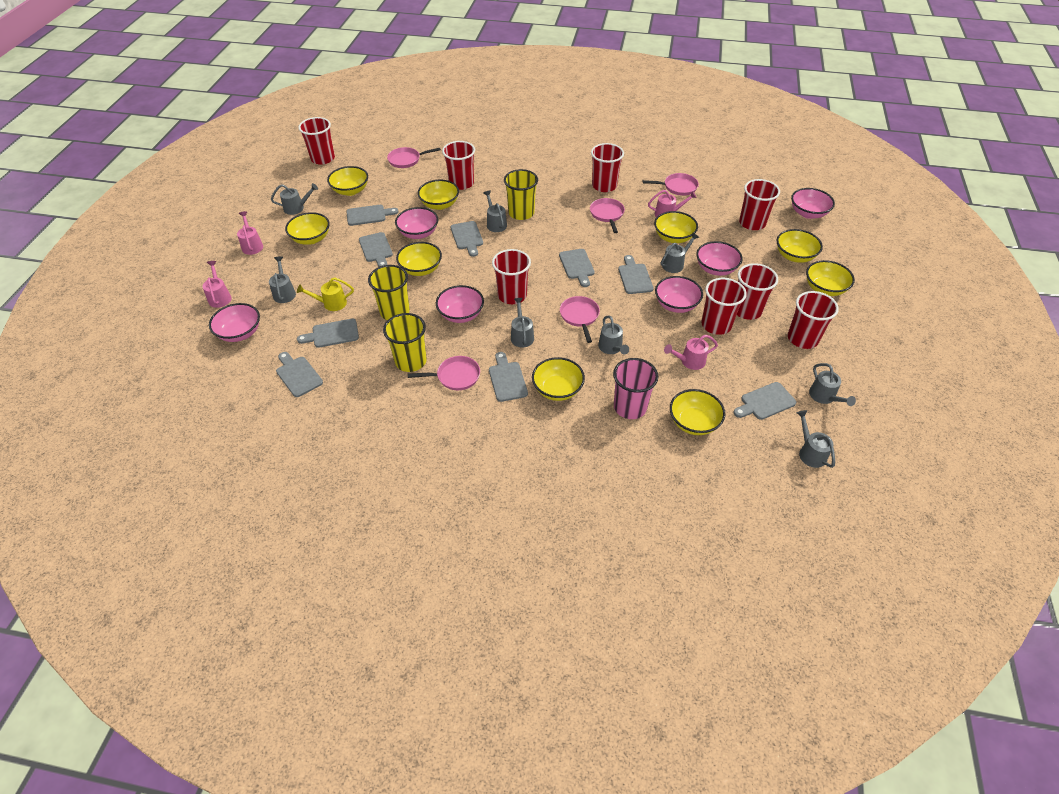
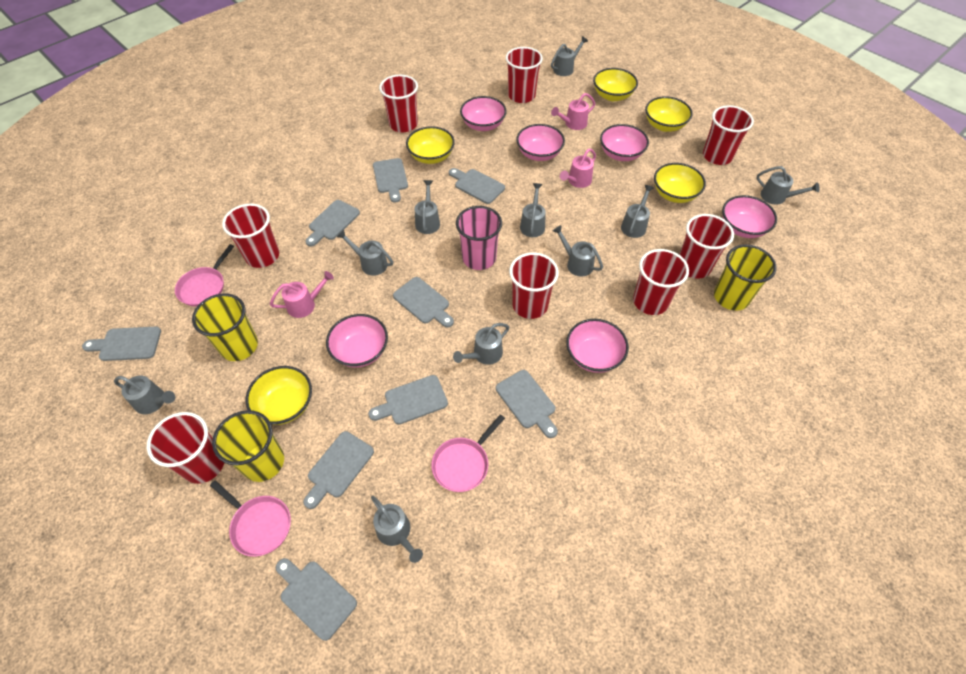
grey watering can: [269,256,296,303] [271,183,318,215] [484,190,507,232] [511,298,534,348] [598,315,629,355] [661,233,699,273] [796,410,835,468] [809,363,856,406] = 8 -> [114,376,175,414] [337,230,393,276] [371,496,423,563] [415,180,440,234] [453,323,510,365] [520,183,546,237] [551,36,588,76] [553,225,603,277] [621,185,654,238] [756,166,820,205] = 10
pink pan: [387,147,441,168] [408,356,480,390] [560,296,600,343] [590,198,625,233] [642,173,699,196] = 5 -> [175,244,234,307] [210,480,291,557] [431,415,505,492] = 3
pink watering can: [202,261,232,308] [237,211,263,255] [648,190,697,217] [664,335,718,370] = 4 -> [270,271,334,318] [551,93,595,130] [560,149,596,188] = 3
yellow bowl: [285,212,330,245] [327,166,368,196] [396,242,442,276] [418,180,459,210] [532,357,585,401] [654,211,698,243] [670,389,725,435] [776,229,823,263] [806,260,855,296] = 9 -> [246,366,312,425] [406,126,455,164] [593,68,638,101] [645,96,693,132] [654,163,706,203] = 5
yellow watering can: [297,277,354,311] = 1 -> none = 0

